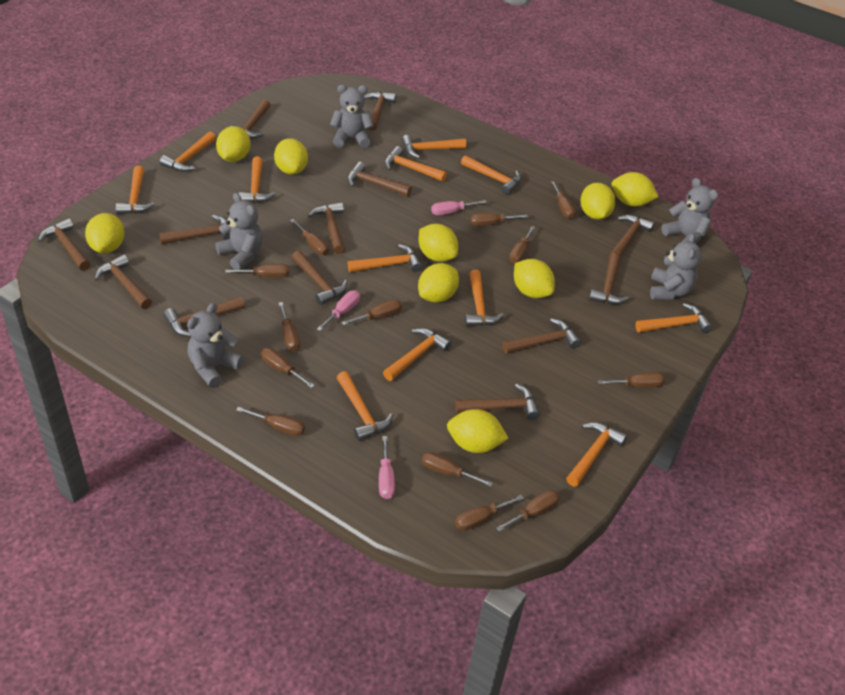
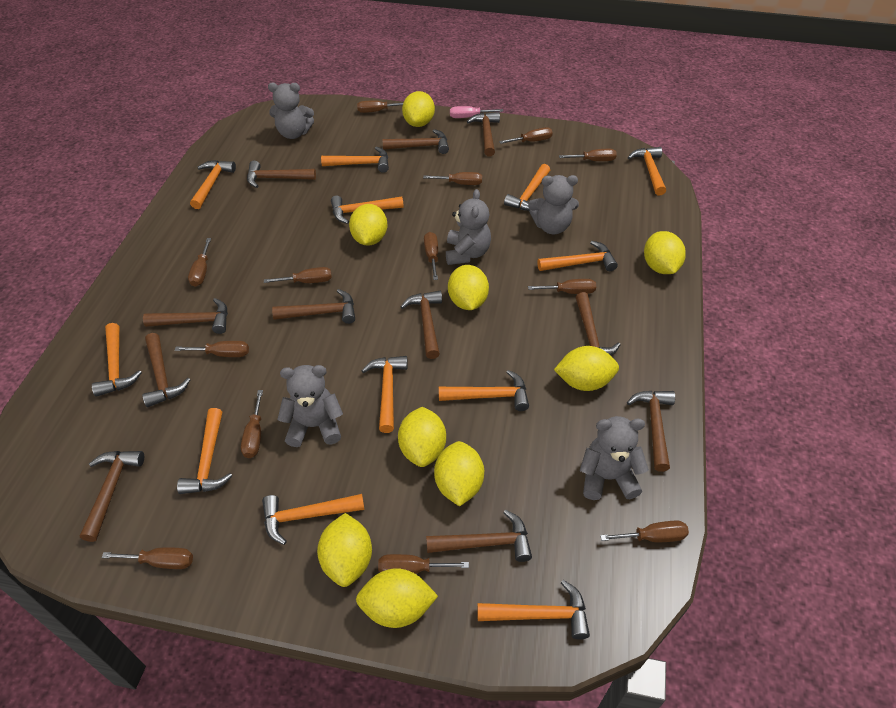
brown hammer: [38,218,91,271] [95,255,152,309] [159,215,230,244] [163,297,245,337] [230,99,270,139] [292,250,347,305] [308,202,345,254] [347,162,412,196] [364,92,396,131] [455,384,540,420] [502,318,581,354] [589,252,629,304] [610,215,655,256] = 13 -> [80,451,144,542] [142,333,190,407] [143,298,228,334] [247,161,316,188] [272,289,355,324] [382,129,449,154] [401,291,442,359] [426,510,532,562] [467,112,500,156] [576,292,620,356] [627,391,675,472] = 11
pink screwdriver: [317,290,360,331] [379,436,395,499] [431,200,487,215] = 3 -> [450,106,503,118] = 1

